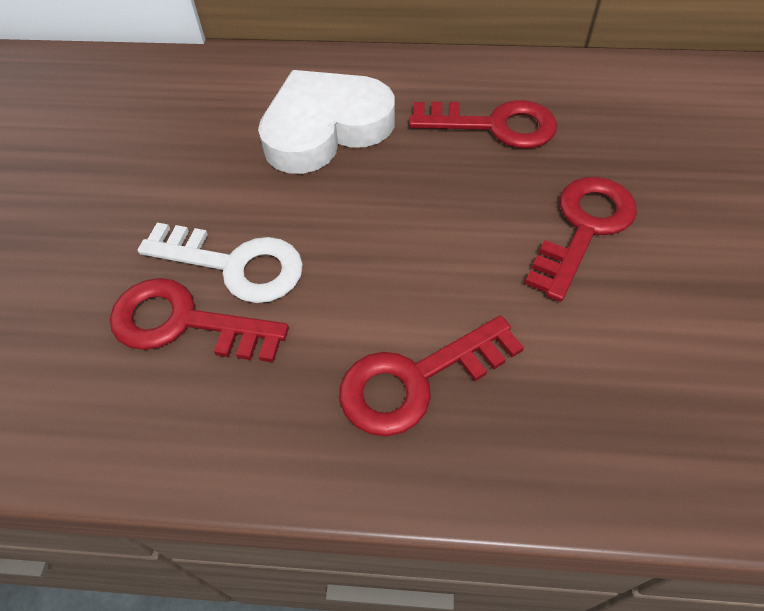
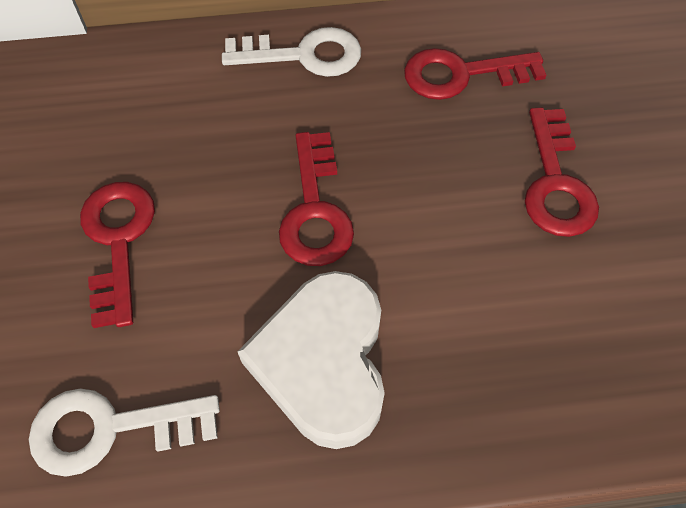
white key: [138,223,303,303] = 1 -> [29,388,220,477] [222,27,361,77] = 2

